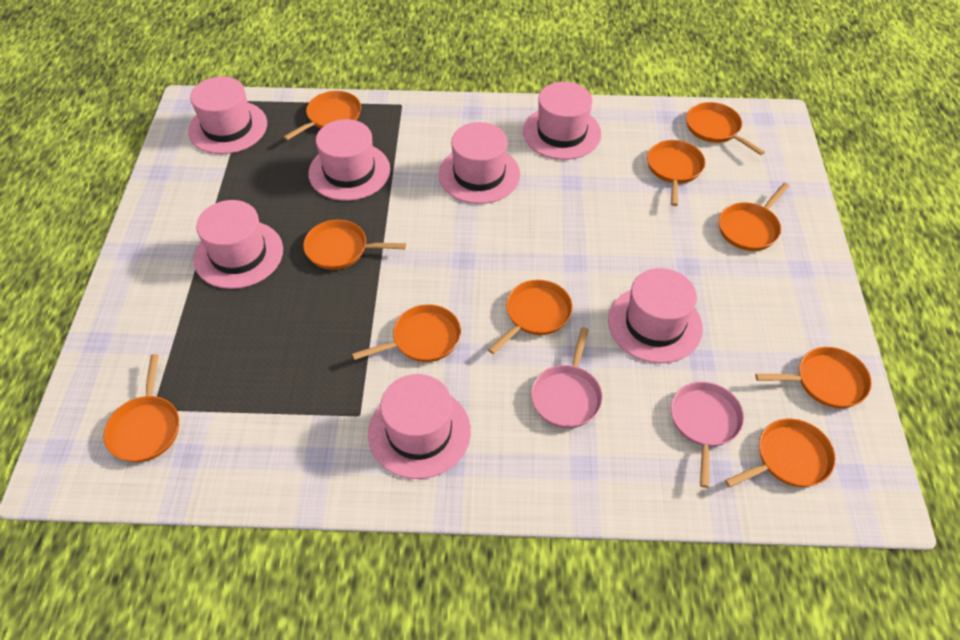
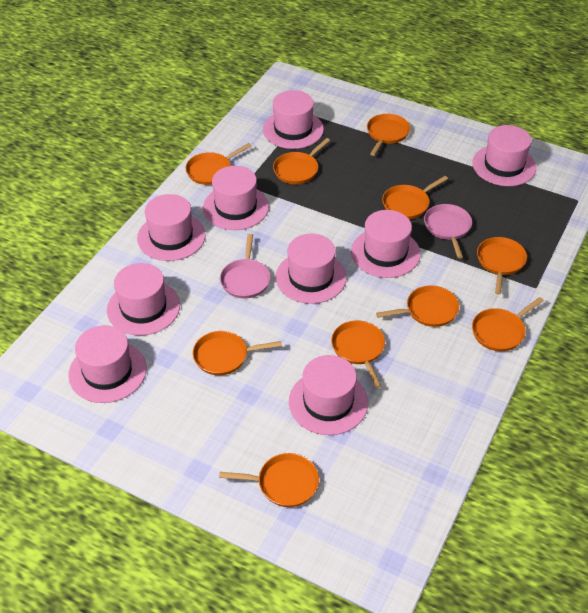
pink hat: [188,76,267,154] [193,200,283,289] [308,119,390,201] [368,374,471,479] [438,122,520,204] [523,82,601,160] [608,268,703,363] = 7 -> [68,325,147,403] [107,263,180,336] [137,194,206,261] [203,166,269,230] [263,90,324,149] [276,234,347,304] [289,355,368,435] [351,210,420,278] [472,125,536,186] = 9

